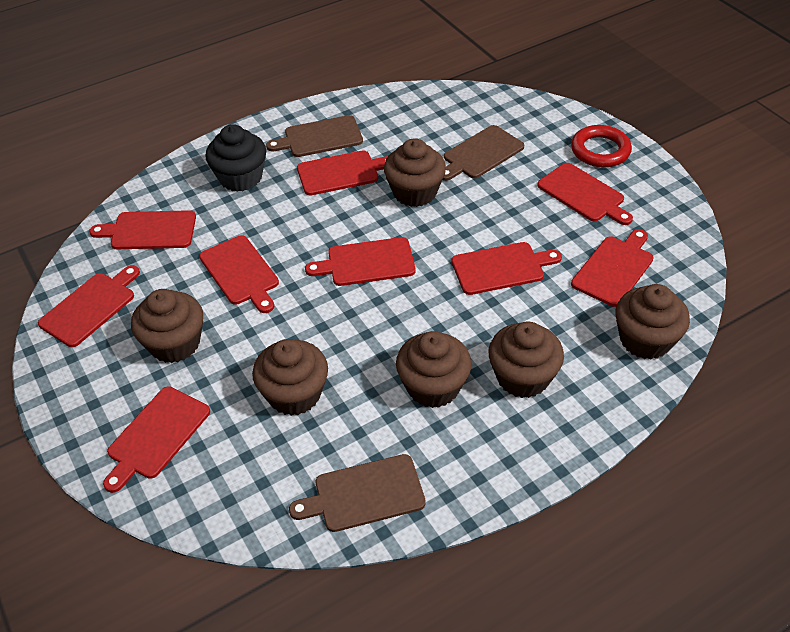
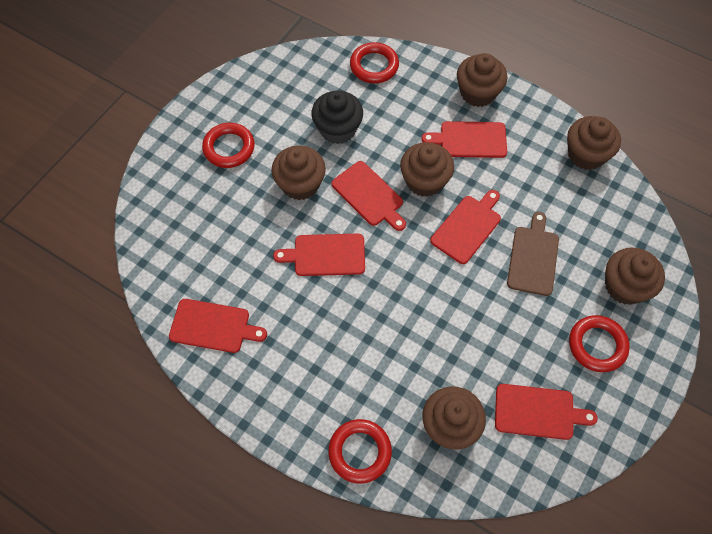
brown cutting board: [266,115,363,157] [289,454,426,532] [443,125,524,181] = 3 -> [507,212,559,296] = 1
red cutting board: [38,265,140,347] [89,210,196,249] [103,386,210,493] [199,235,279,313] [297,150,388,195] [305,237,416,286] [452,242,562,295] [537,163,633,225] [571,229,654,307] = 9 -> [169,299,267,353] [273,234,365,276] [332,161,406,231] [422,121,507,158] [430,190,501,264] [495,384,598,440] = 6
red ring: [571,125,632,167] = 1 -> [202,123,255,168] [328,419,392,483] [350,42,399,83] [569,315,630,372] = 4

